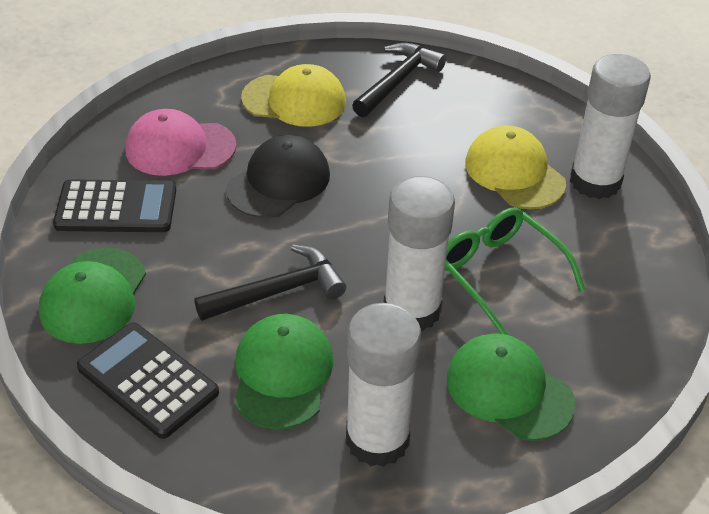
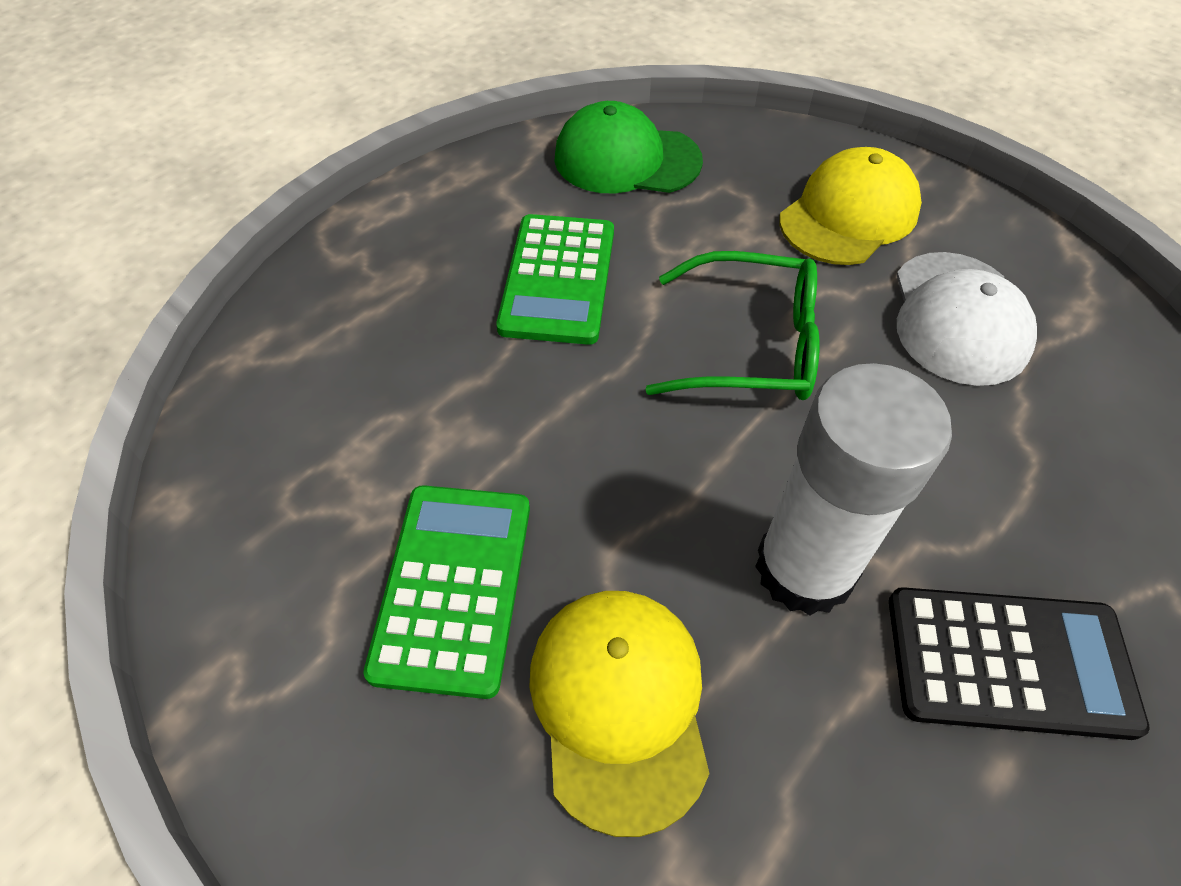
black calculator: [53,179,176,232] [77,322,219,439] = 2 -> [889,587,1150,740] = 1
black cap: [226,135,330,218] = 1 -> none = 0
black hammer: [194,245,346,321] [352,43,446,117] = 2 -> none = 0
green calculator: none = 0 -> [363,485,530,699] [496,214,614,345] = 2
green cap: [39,248,146,344] [234,314,333,429] [447,333,575,441] = 3 -> [554,101,703,193] = 1
pink cap: [125,109,236,176] = 1 -> none = 0
white cap: none = 0 -> [896,252,1037,386] = 1
white glue stick: [346,303,421,467] [384,176,455,331] [570,54,651,199] = 3 -> [755,363,952,616] = 1

